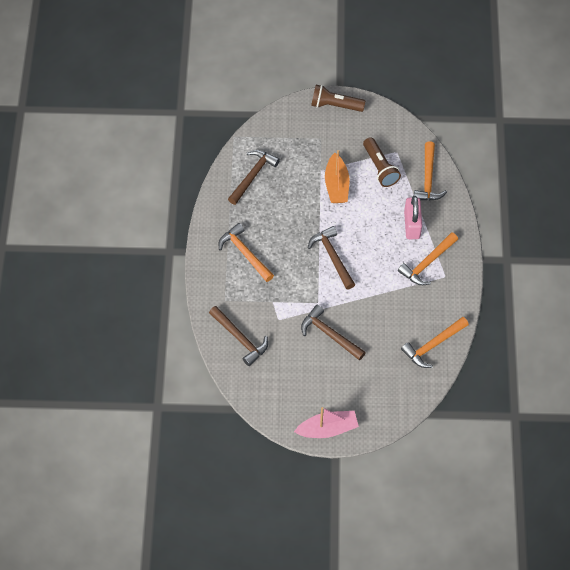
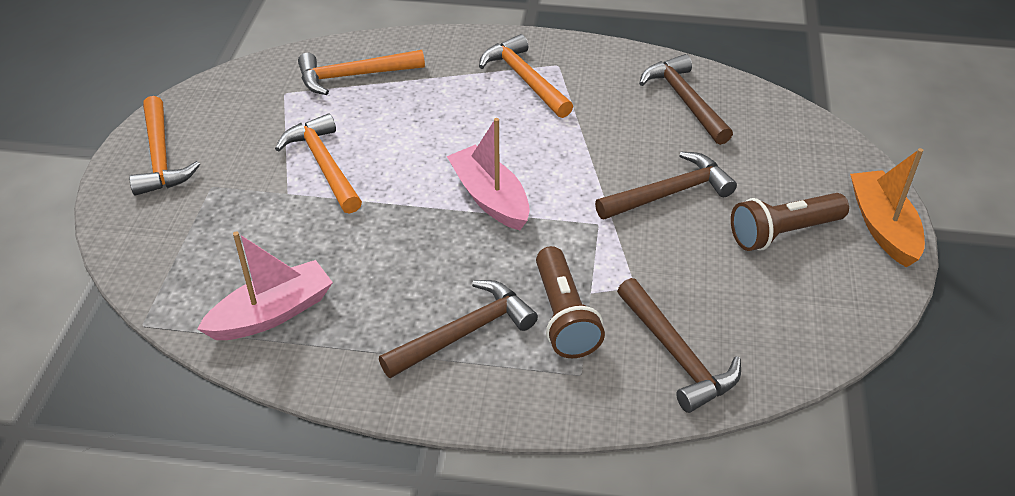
pink boat: [294,407,359,438] = 1 -> [197,231,333,340] [447,118,530,230] = 2
pink padlock: [404,196,422,239] = 1 -> none = 0

